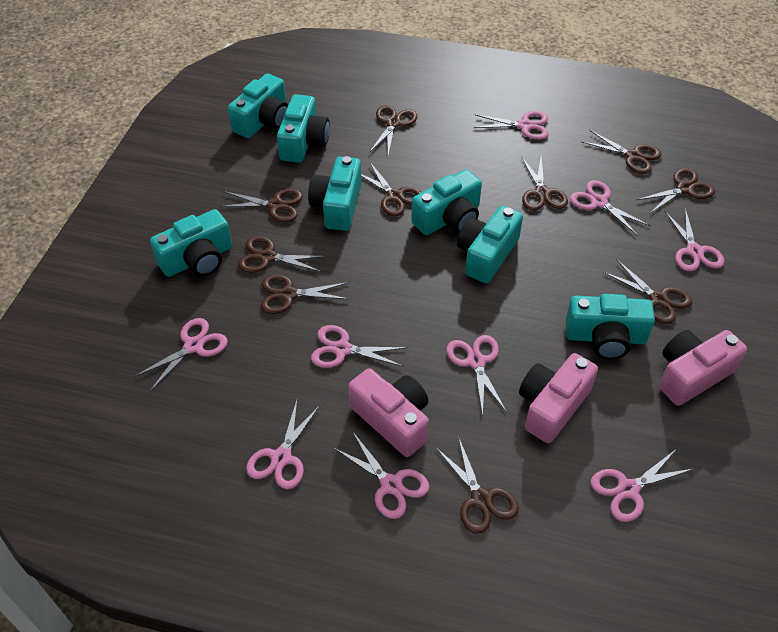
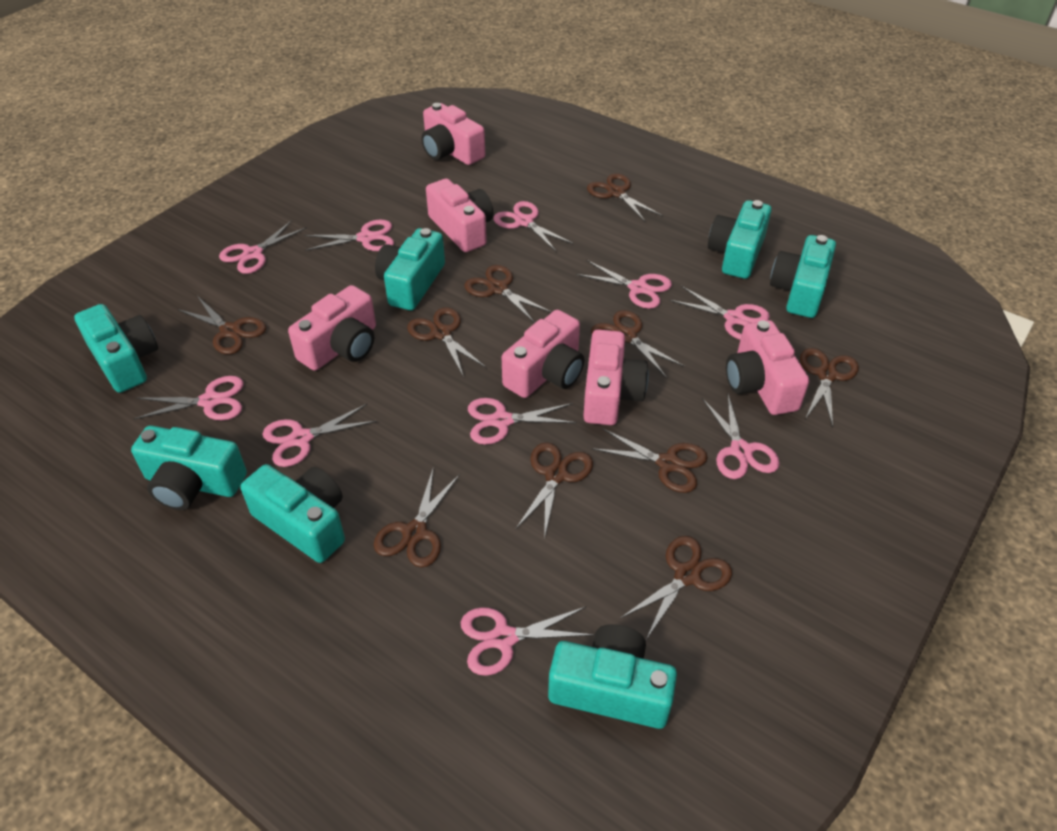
pink camera: [348,368,429,457] [519,353,598,443] [659,330,747,406] = 3 -> [288,285,376,371] [421,103,485,165] [426,178,493,252] [502,310,584,398] [583,330,649,425] [726,320,809,415] = 6
pink scissors: [134,318,228,391] [246,400,320,489] [311,325,407,368] [334,431,429,519] [446,335,507,416] [474,111,549,140] [570,180,651,236] [591,450,693,522] [665,208,724,272] = 9 -> [134,376,243,420] [219,220,307,274] [262,404,377,467] [305,220,394,251] [460,606,595,676] [468,398,577,445] [493,201,573,252] [576,260,672,309] [670,286,770,340] [702,394,780,479] = 10

